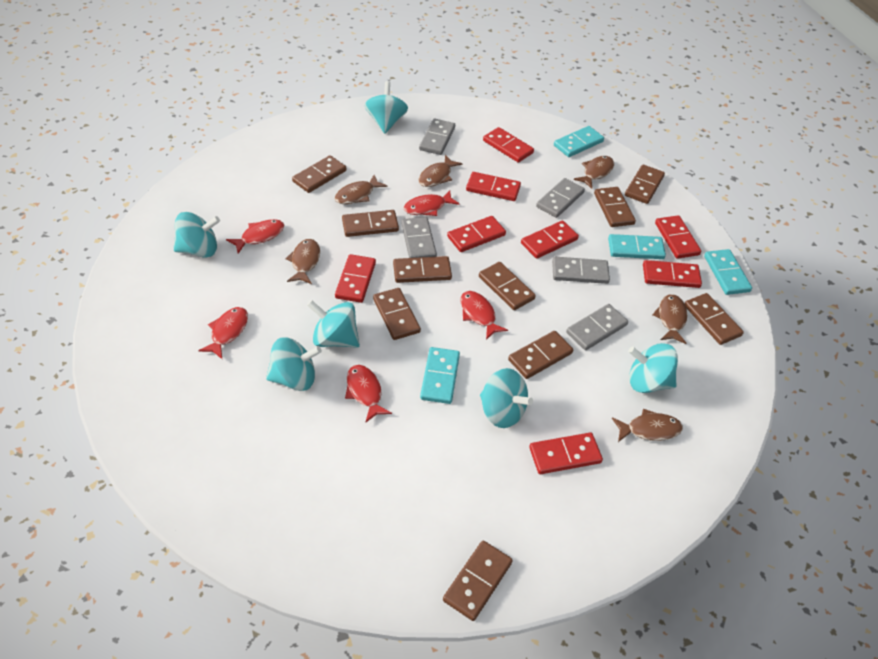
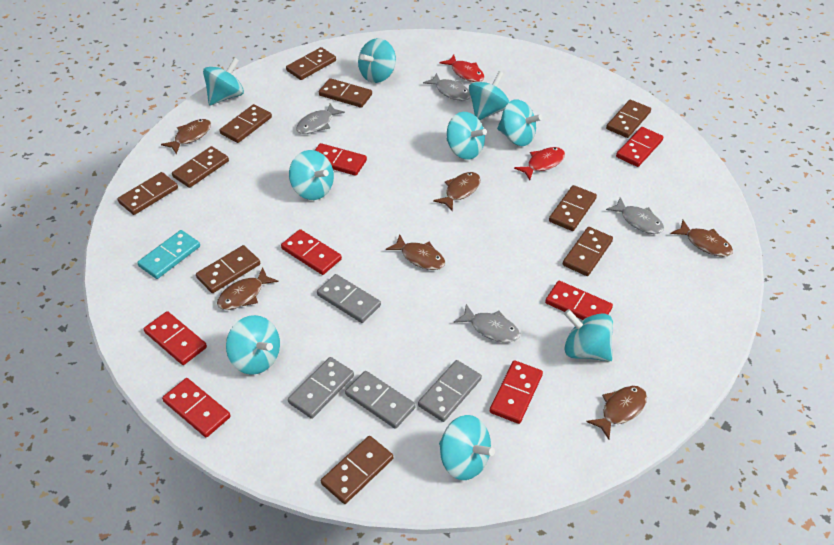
grey domino: [401,217,437,258] [419,119,455,155] [536,178,585,218] [552,257,610,284] [566,304,628,350] = 5 -> [288,357,354,419] [317,274,381,323] [345,371,416,429] [418,360,482,422] = 4
grey fish: none = 0 -> [296,103,345,134] [423,73,471,101] [454,304,520,343] [606,197,664,234] = 4
red domino: [335,254,376,303] [447,216,506,252] [466,172,521,201] [483,127,534,163] [521,220,579,259] [529,432,603,474] [643,260,702,288] [655,215,701,259] = 8 -> [144,311,207,365] [162,378,231,437] [281,229,342,275] [315,143,367,176] [490,360,543,424] [545,281,613,320] [616,127,664,167] = 7
red fish: [198,307,248,359] [226,219,284,253] [345,365,392,422] [403,190,460,216] [460,291,508,340] = 5 -> [439,55,484,82] [514,147,565,180] = 2
turquoise domino: [420,347,460,404] [554,126,604,157] [608,234,666,259] [704,249,752,295] = 4 -> [137,230,200,279] = 1
turquoise spinning top: [173,212,220,258] [266,338,322,391] [307,300,360,348] [364,81,408,134] [480,368,533,428] [628,343,678,393] = 6 -> [203,57,244,106] [226,315,280,375] [289,150,334,200] [358,38,396,83] [439,415,495,480] [447,112,487,160] [469,71,510,120] [497,99,542,146] [564,309,613,362] = 9

